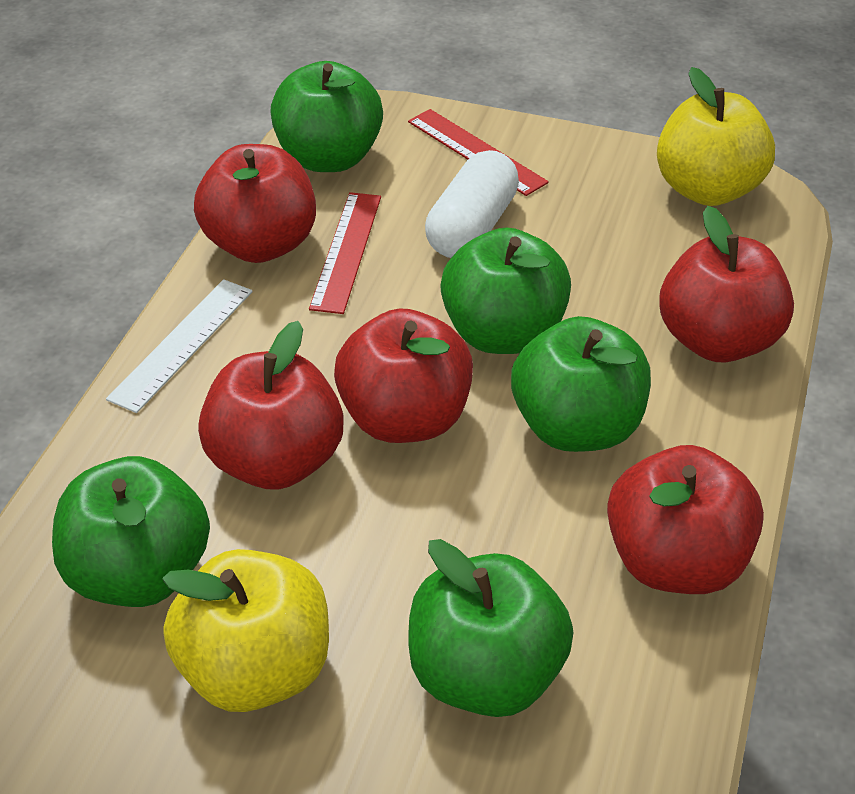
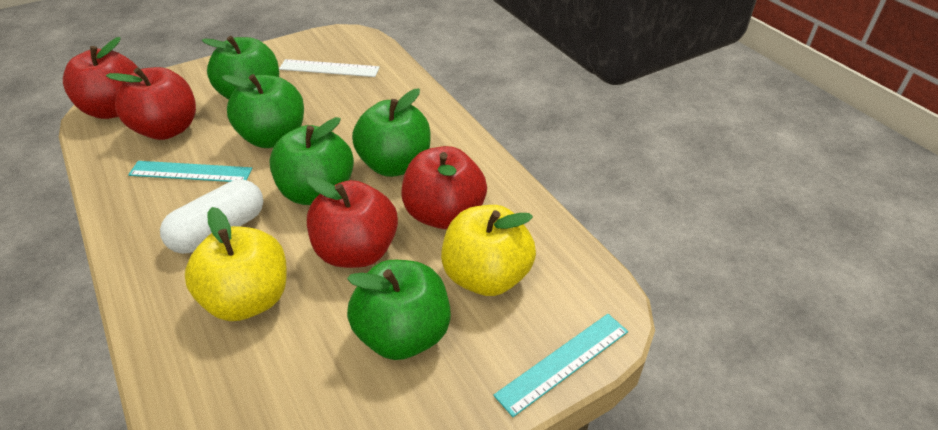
red apple: [194,144,316,263] [198,321,344,490] [334,308,473,443] [607,445,764,594] [659,206,794,362] = 5 -> [63,37,138,119] [106,67,196,140] [307,177,398,268] [402,146,487,229] = 4
red ruler: [309,192,381,314] [408,109,549,196] = 2 -> none = 0
turquoise ruler: none = 0 -> [128,161,253,182] [493,314,628,417] = 2

